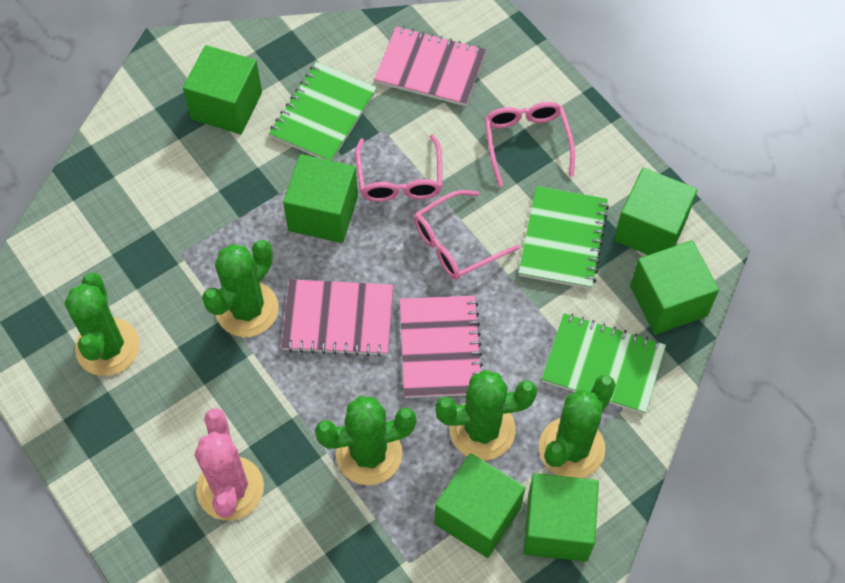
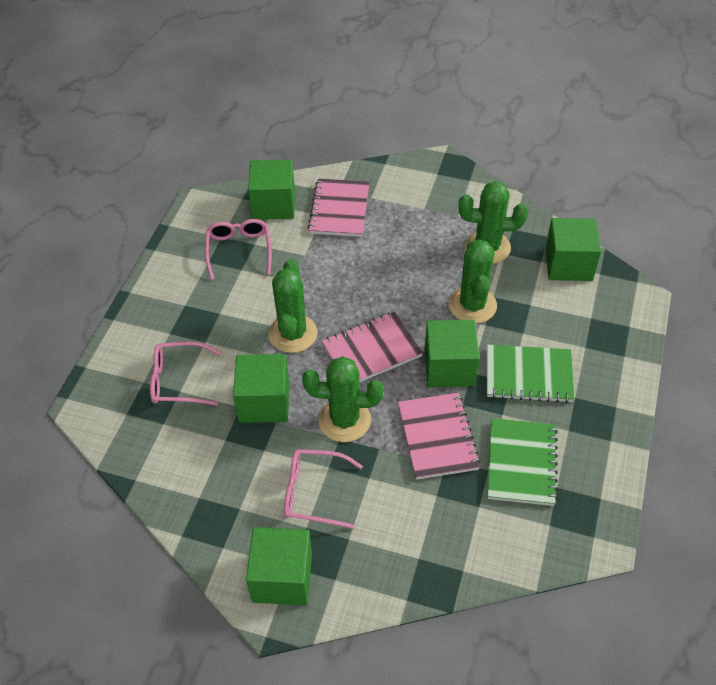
green cactus: [65,273,140,376] [202,240,279,337] [315,396,416,485] [435,370,537,460] [539,375,616,478] = 5 -> [268,259,318,353] [302,356,384,442] [449,239,497,324] [458,181,528,264] = 4
green cube: [183,45,262,134] [283,154,358,243] [435,453,525,558] [523,473,599,562] [614,167,697,255] [630,240,719,335] = 6 -> [233,354,289,423] [246,527,312,605] [248,159,295,220] [424,320,479,387] [545,218,601,281] = 5
green notebook: [269,62,377,161] [519,186,609,289] [542,313,666,414] = 3 -> [487,345,575,403] [488,418,558,506] = 2
pink cactus: [195,408,264,520] = 1 -> none = 0

